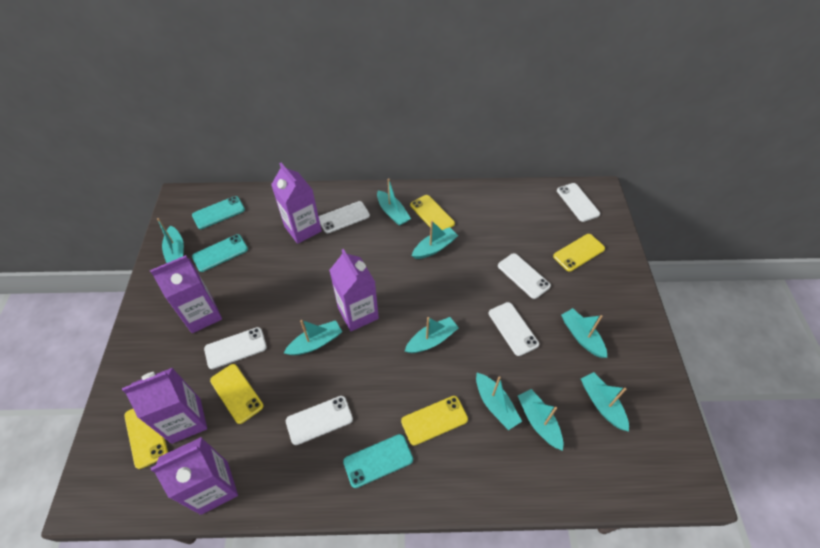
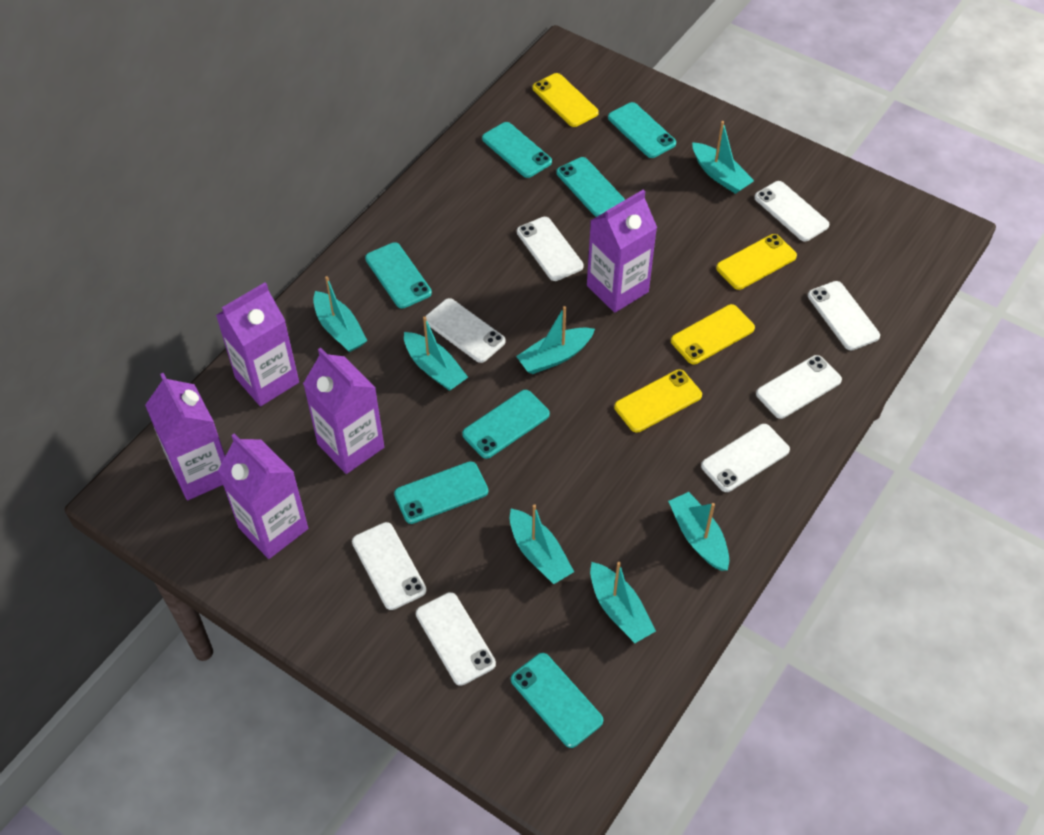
turquoise boat: [157,218,184,263] [284,320,342,355] [377,178,411,226] [405,317,459,353] [412,220,458,259] [476,373,522,430] [518,389,563,451] [561,308,607,358] [581,372,629,432] = 9 -> [313,276,368,352] [404,316,468,391] [510,504,574,584] [516,306,595,374] [590,562,656,643] [668,492,729,571] [692,121,754,194] = 7
turquoise phone: [192,196,245,229] [192,234,248,272] [343,434,413,488] = 3 -> [365,242,432,309] [394,461,488,524] [462,390,550,459] [482,122,552,178] [511,653,603,748] [556,157,625,217] [608,102,676,158] = 7
white phone: [204,327,267,369] [286,396,353,445] [319,201,370,233] [489,302,539,356] [498,253,551,299] [557,183,600,222] = 6 -> [352,522,426,610] [416,592,496,686] [425,298,506,363] [517,217,584,281] [701,424,790,492] [754,181,830,241] [756,355,842,419] [808,281,880,351] = 8
yellow phone: [124,409,168,469] [210,364,264,424] [401,396,468,446] [410,195,455,230] [553,234,605,272] = 5 -> [532,73,599,127] [614,369,702,433] [671,304,755,364] [716,234,797,290] = 4

